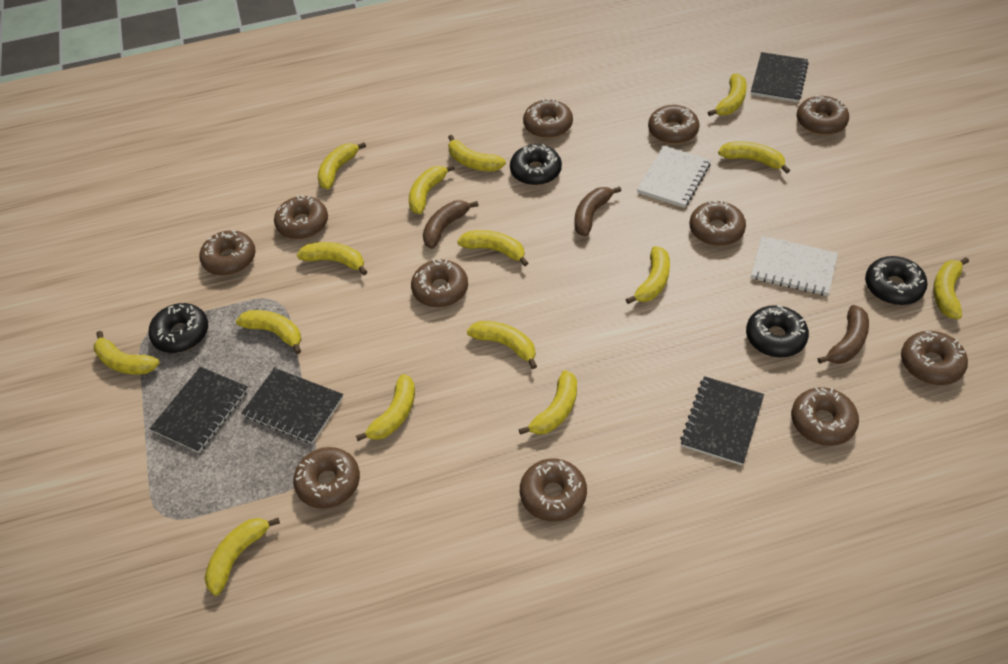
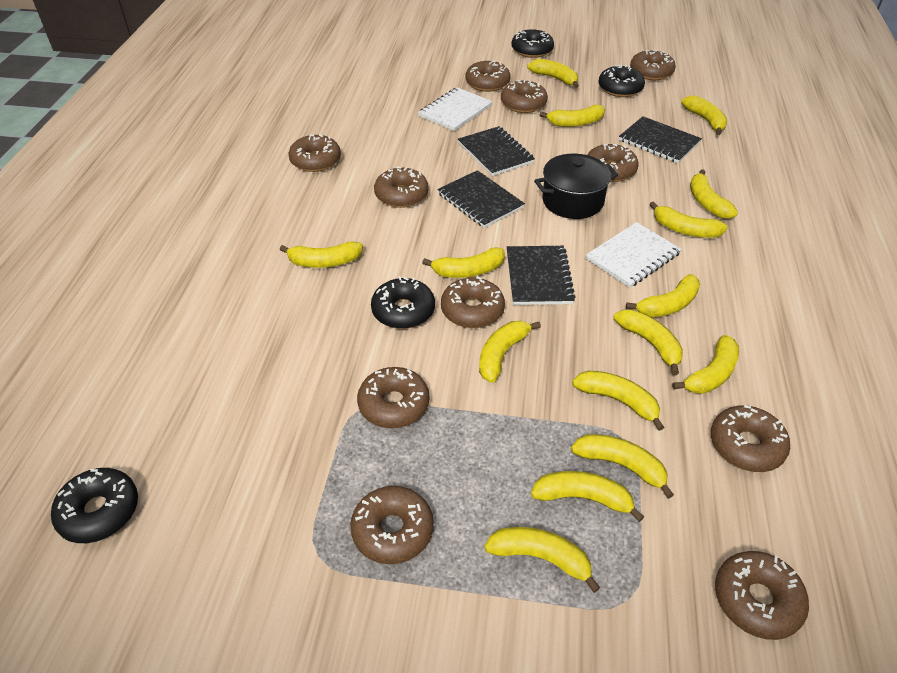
black pot: none = 0 -> [534,154,618,219] = 1
brown banana: [423,200,479,249] [574,186,621,237] [818,305,869,364] = 3 -> none = 0

